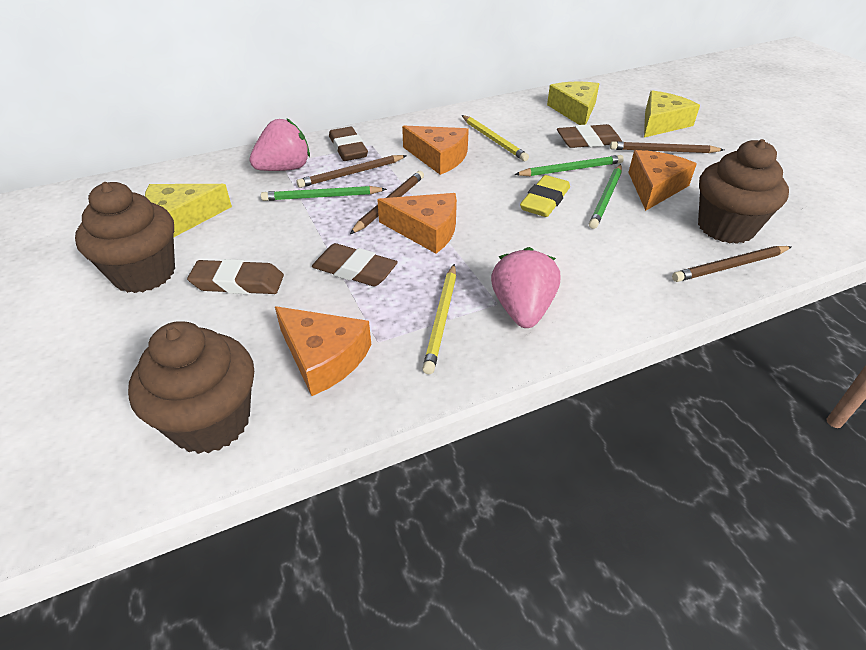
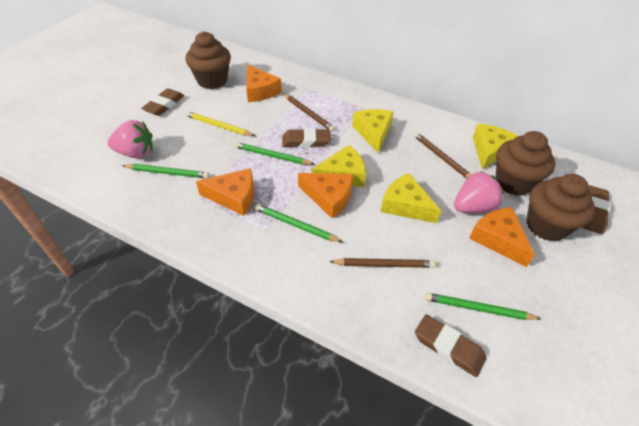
brown pencil: [297,155,407,188] [350,171,424,234] [610,141,724,153] [672,246,791,282] = 4 -> [283,93,335,132] [329,258,436,268] [414,132,471,178] = 3
green pencil: [261,186,387,201] [514,155,624,176] [589,164,622,229] = 3 -> [122,164,209,178] [234,142,315,165] [254,204,343,243] [425,293,541,320] = 4
yellow cheese: [145,184,232,237] [547,81,599,125] [644,90,700,138] = 3 -> [312,145,366,187] [352,109,394,153] [381,173,441,223] [473,124,518,170] = 4
yellow eraser: [520,175,570,217] = 1 -> none = 0
yellow pencil: [422,264,456,374] [462,115,529,161] = 2 -> [185,111,255,136] = 1

